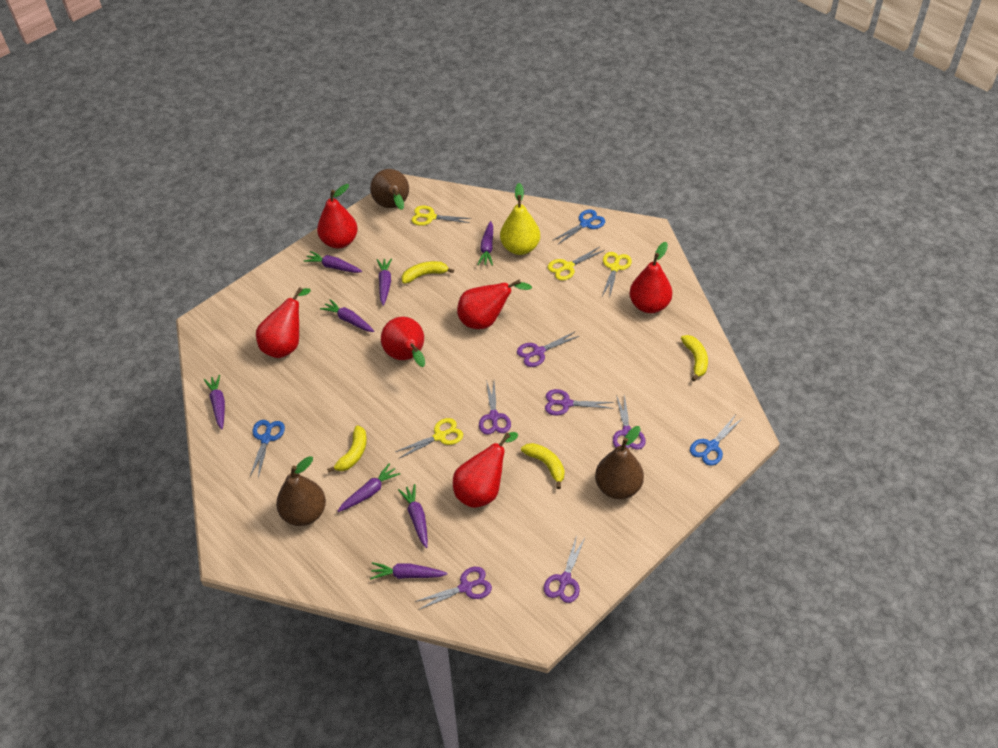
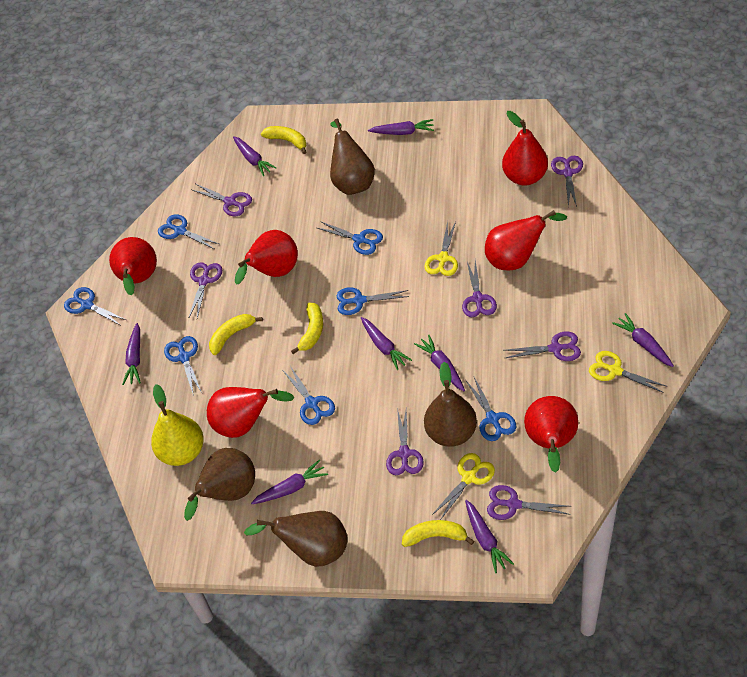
blue scissors: [250,420,285,478] [552,209,605,245] [690,414,743,466] = 3 -> [64,287,126,325] [158,214,219,249] [164,336,202,396] [283,366,335,425] [317,221,383,255] [336,287,409,315] [466,377,516,441] = 7
brown pear: [276,456,326,526] [370,169,409,210] [595,426,644,499] = 3 -> [184,448,255,521] [244,511,347,567] [330,119,375,195] [424,362,477,447] = 4
purple scissors: [415,567,492,610] [479,380,511,435] [517,332,579,367] [544,535,585,603] [545,389,614,416] [613,393,646,450] = 6 -> [188,262,222,319] [192,184,252,216] [386,408,424,475] [462,260,497,317] [487,485,571,520] [503,331,581,361] [551,156,583,207] = 7
yellow scissors: [395,418,463,458] [411,206,471,226] [547,247,604,281] [602,252,632,299] = 4 -> [425,221,458,276] [432,453,495,520] [589,351,668,393] = 3

